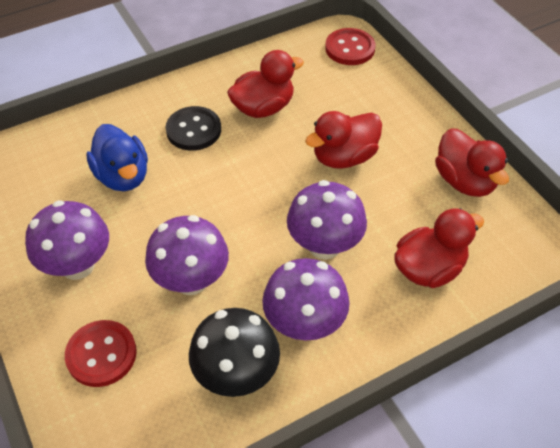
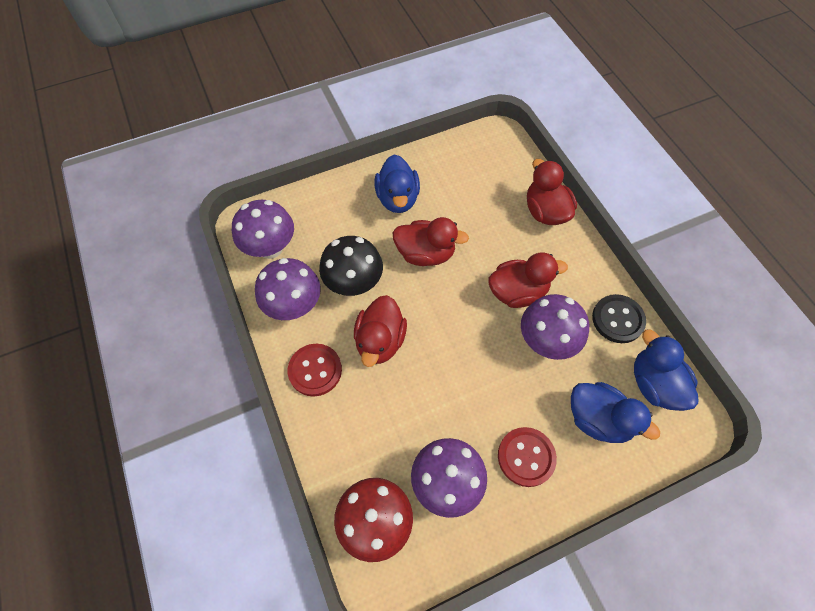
blue duck: [86,124,148,191] = 1 -> [374,154,420,213] [571,382,660,443] [634,329,699,411] = 3
red mushroom: none = 0 -> [334,478,413,562] = 1

